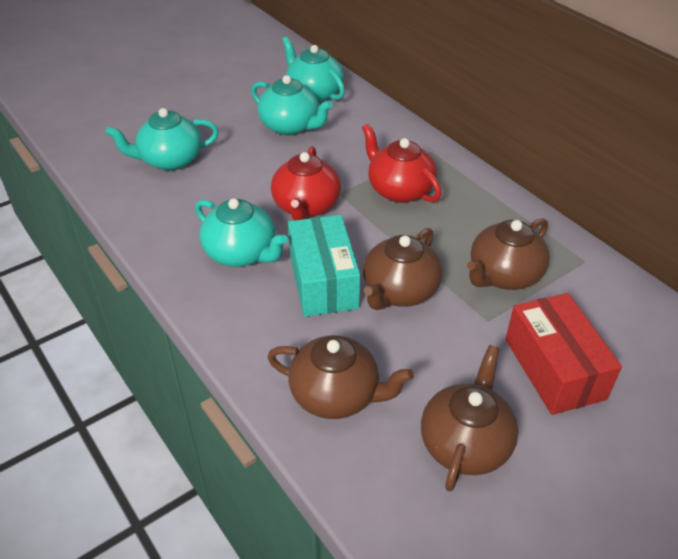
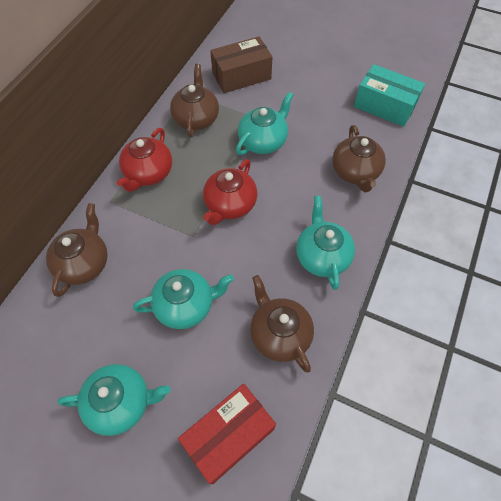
brown box: none = 0 -> [210,36,272,93] = 1

